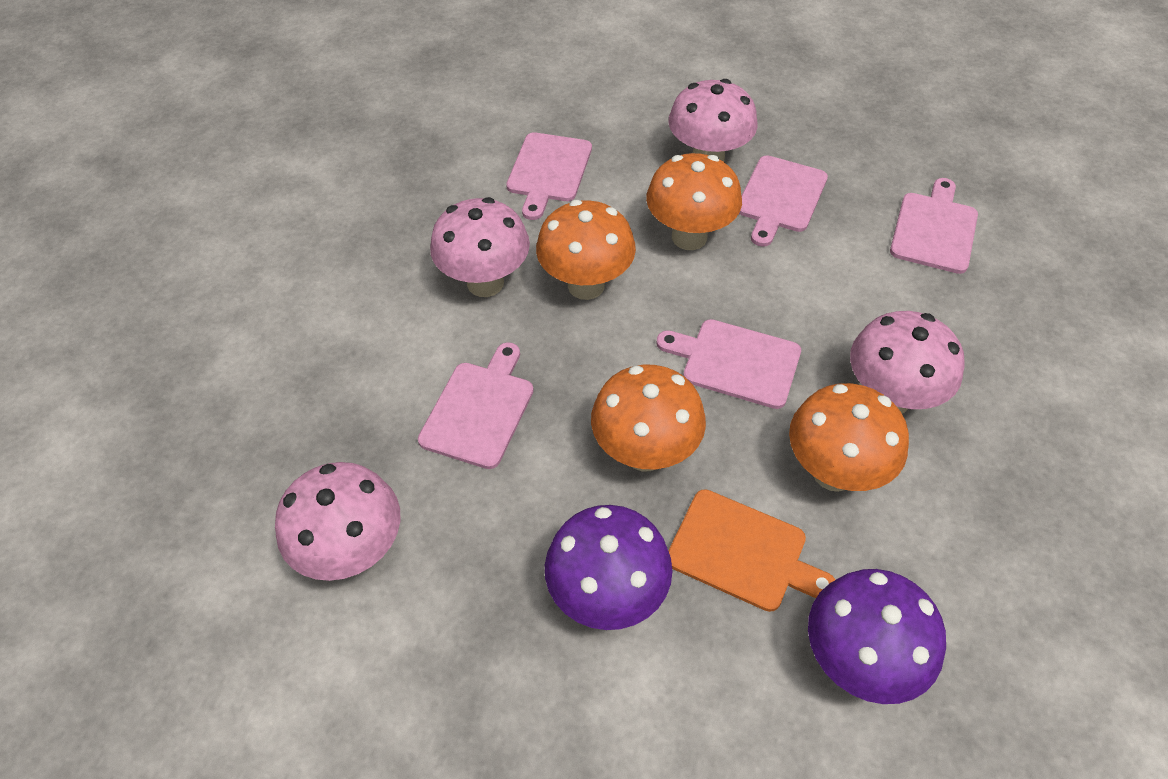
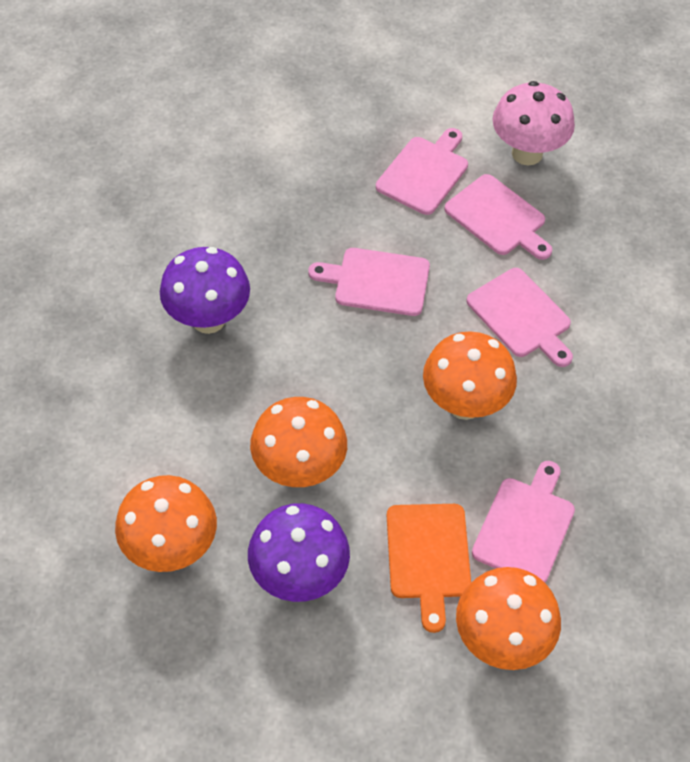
pink mushroom: [275,462,400,581] [430,197,530,297] [668,79,758,162] [850,311,965,414] = 4 -> [493,81,575,165] = 1

